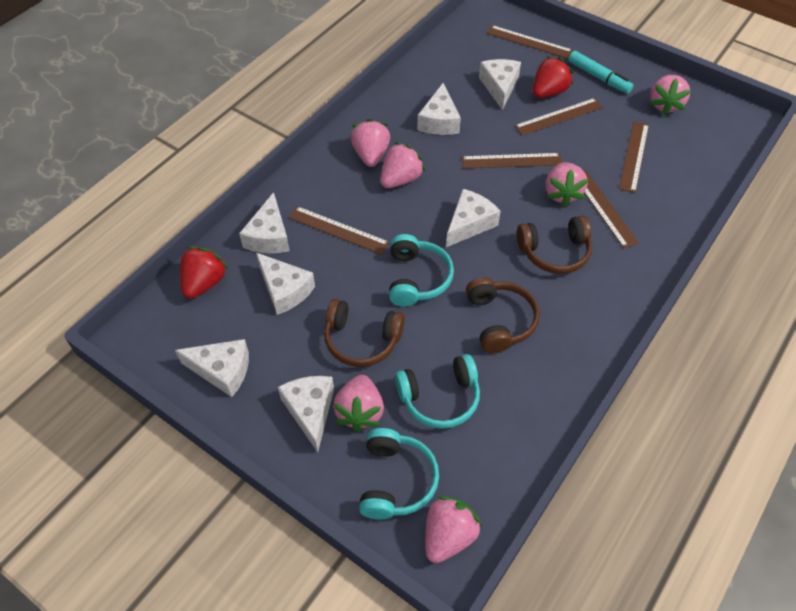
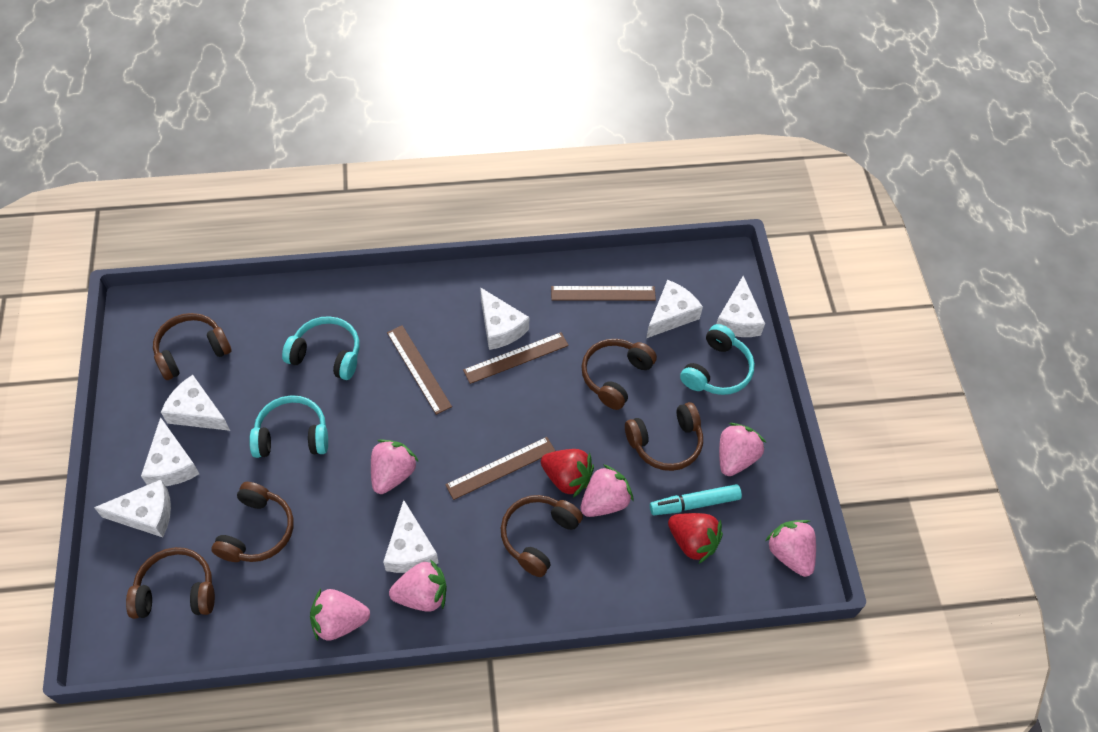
brown headphones: [324,299,405,367] [466,277,540,354] [517,216,592,274] = 3 -> [126,547,215,619] [153,313,231,380] [211,482,293,562] [501,495,583,577] [581,339,657,410] [625,402,703,471] = 6
brown ruler: [288,206,390,255] [462,153,562,169] [486,25,573,59] [514,98,603,136] [584,170,639,248] [619,122,649,193] = 6 -> [387,325,452,415] [445,437,555,500] [463,332,569,384] [551,286,656,301] = 4

